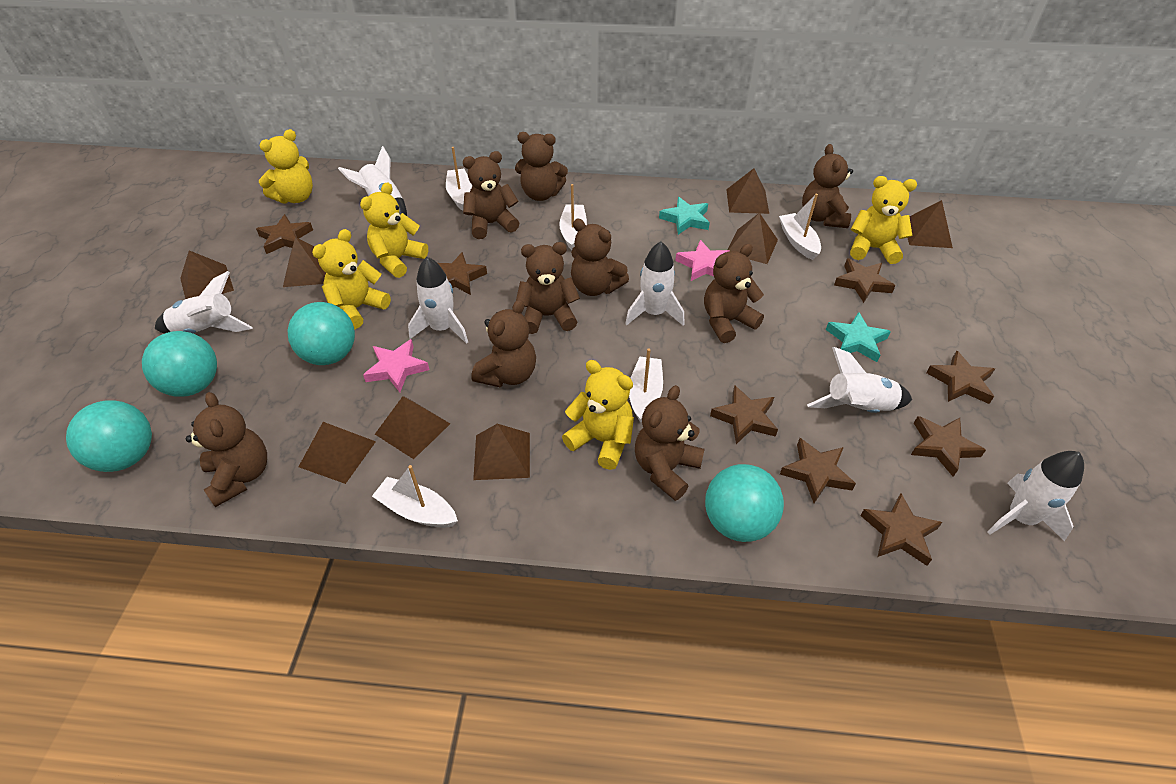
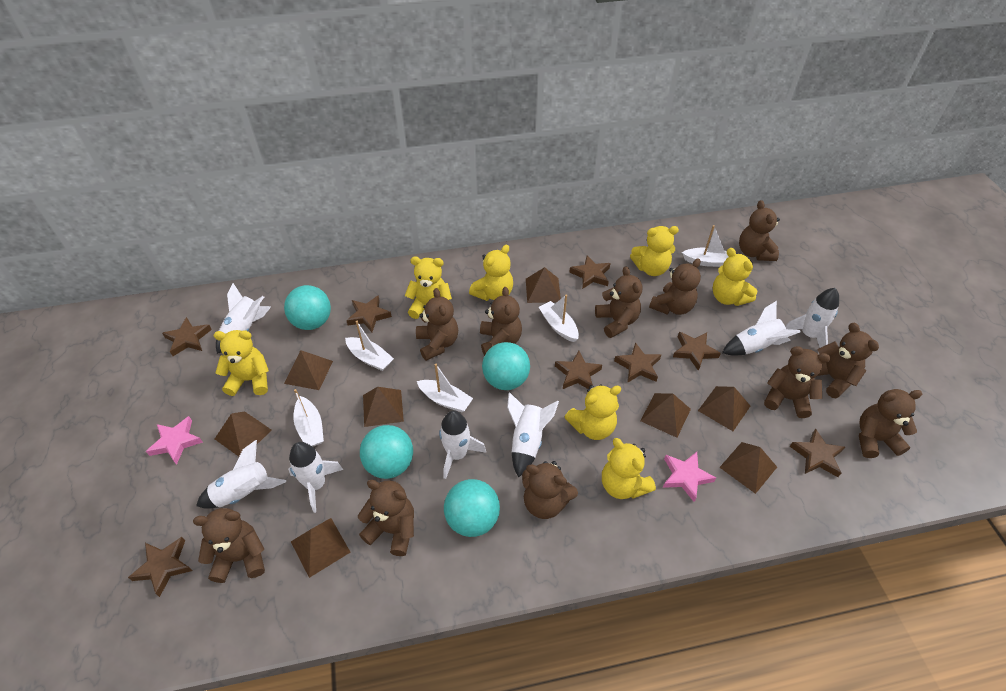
brown teddy bear: [186,392,267,507] [463,151,519,239] [472,299,536,387] [515,132,568,201] [516,242,580,334] [571,219,629,296] [635,385,705,501] [704,244,764,343] [802,144,853,228] = 9 -> [193,508,265,583] [358,480,414,556] [416,288,458,361] [480,287,522,356] [522,461,578,519] [595,267,642,338] [649,258,701,315] [739,200,780,261] [764,346,830,418] [817,323,879,398] [859,389,922,458] = 11
turquoise star: [659,197,710,235] [826,312,891,362] = 2 -> none = 0
white rocket: [155,271,253,334] [338,146,407,216] [408,257,468,344] [625,241,684,326] [807,347,912,413] [988,451,1084,541] = 6 -> [196,440,286,509] [216,283,271,354] [288,442,343,513] [439,410,486,479] [507,392,559,478] [722,301,801,356] [785,288,839,348] = 7
yellow teddy bear: [259,129,313,204] [312,229,391,329] [360,182,428,278] [562,360,634,470] [850,176,917,264] = 5 -> [213,330,269,396] [405,256,452,319] [469,245,513,301] [565,385,622,440] [602,438,656,499] [630,226,679,276] [713,248,757,306] = 7

